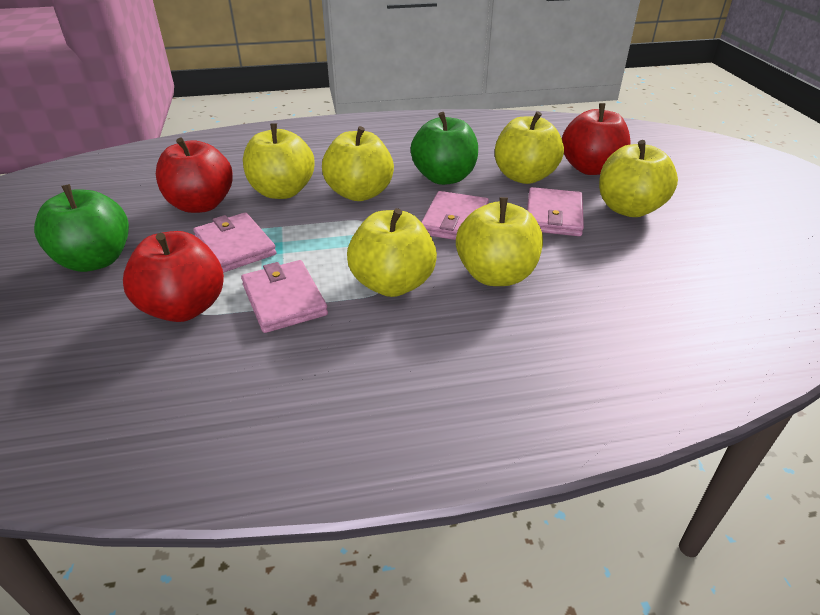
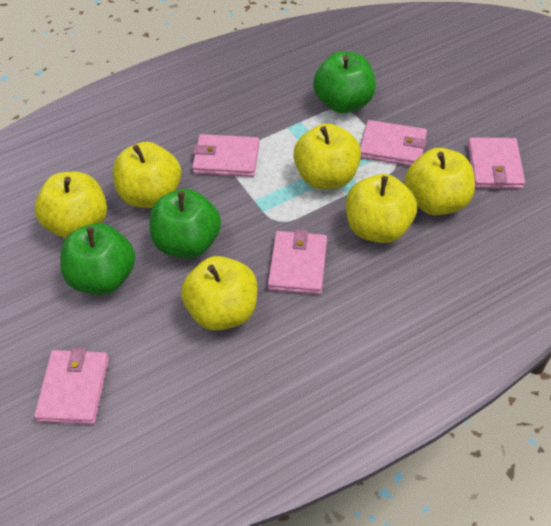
green apple: [34,184,129,272] [411,112,478,185] = 2 -> [60,223,135,295] [150,189,221,258] [313,51,376,113] = 3
pink wallet: [193,213,277,273] [241,260,328,333] [421,191,489,240] [527,187,584,236] = 4 -> [34,348,109,425] [192,134,259,177] [268,229,327,295] [360,120,427,166] [468,137,525,189] = 5
red apple: [123,231,224,322] [156,138,233,213] [562,103,631,175] = 3 -> none = 0

